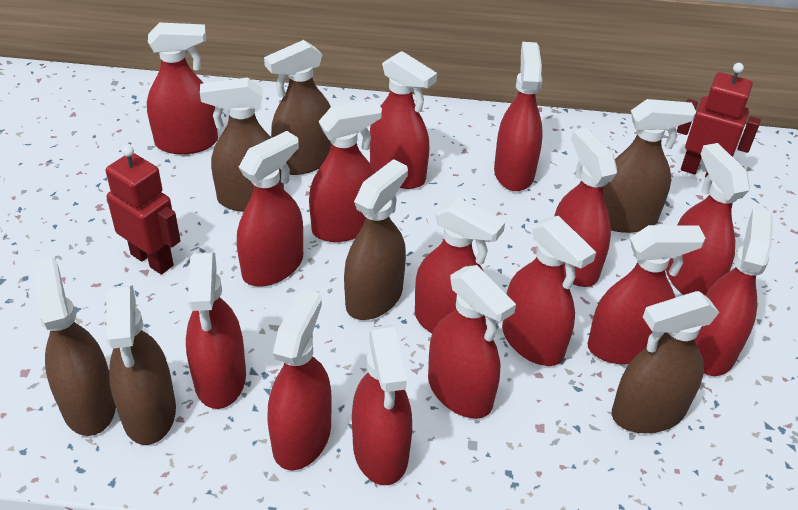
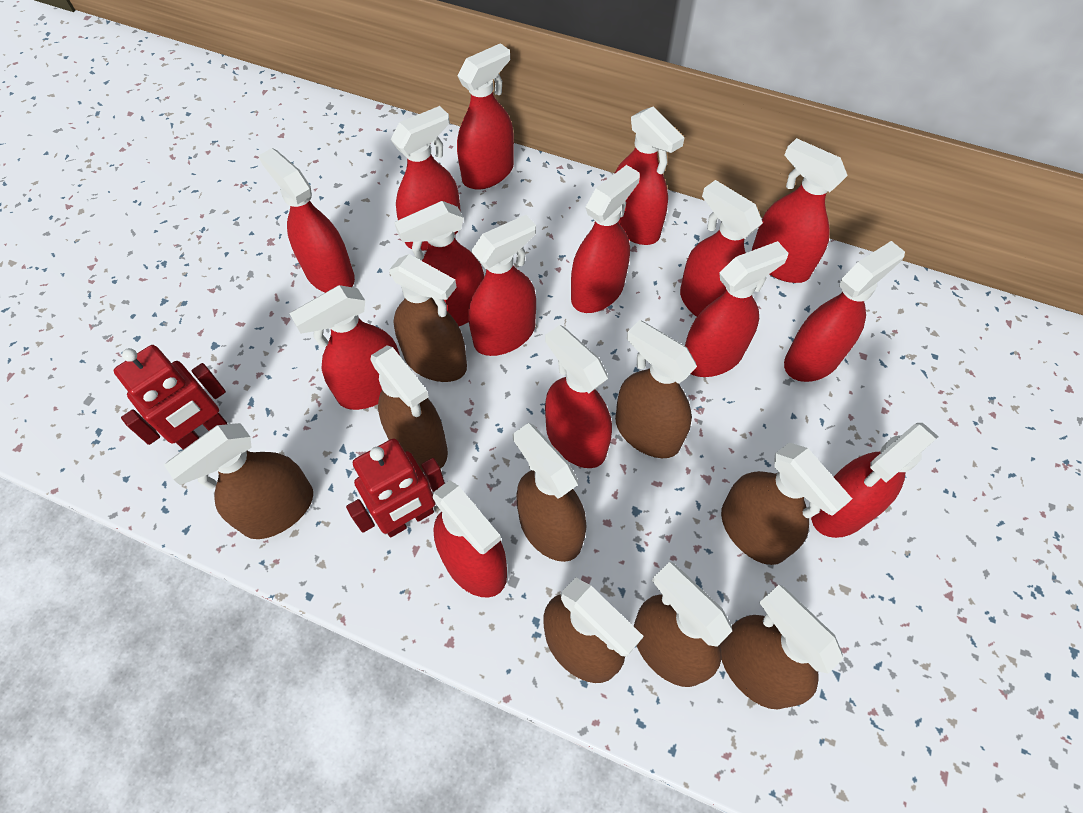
brown spray bottle: [32,258,116,436] [106,285,176,445] [200,77,284,212] [264,40,331,175] [344,159,408,320] [603,99,696,233] [612,291,719,433] = 7 -> [164,423,313,539] [371,346,448,473] [389,254,467,382] [512,423,587,562] [544,577,644,683] [615,320,697,458] [634,562,732,687] [720,585,843,709] [721,443,852,565] = 9

